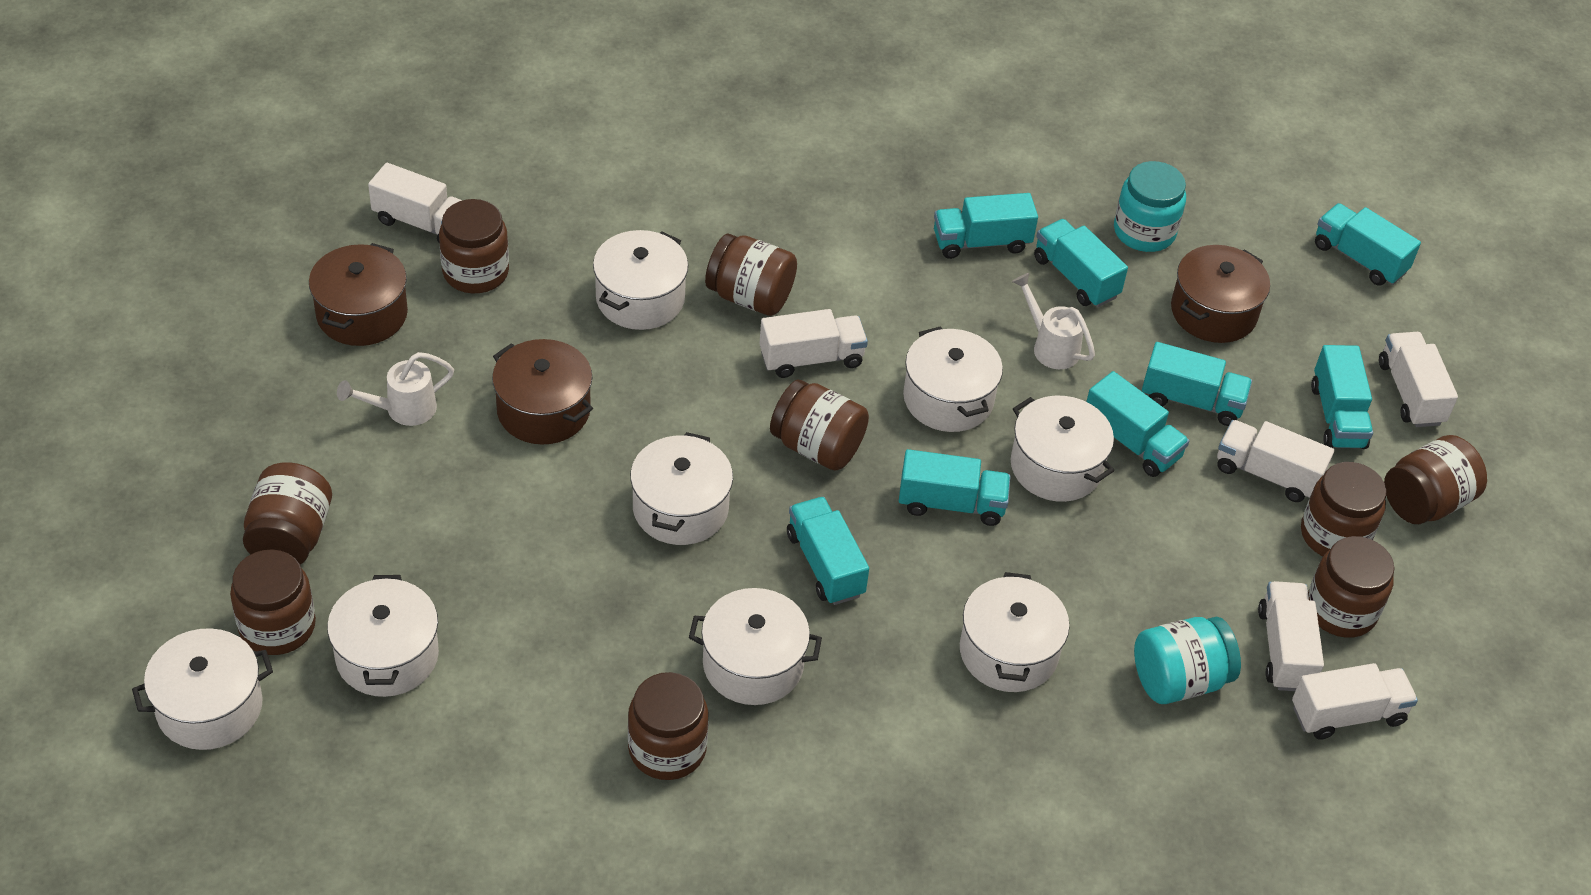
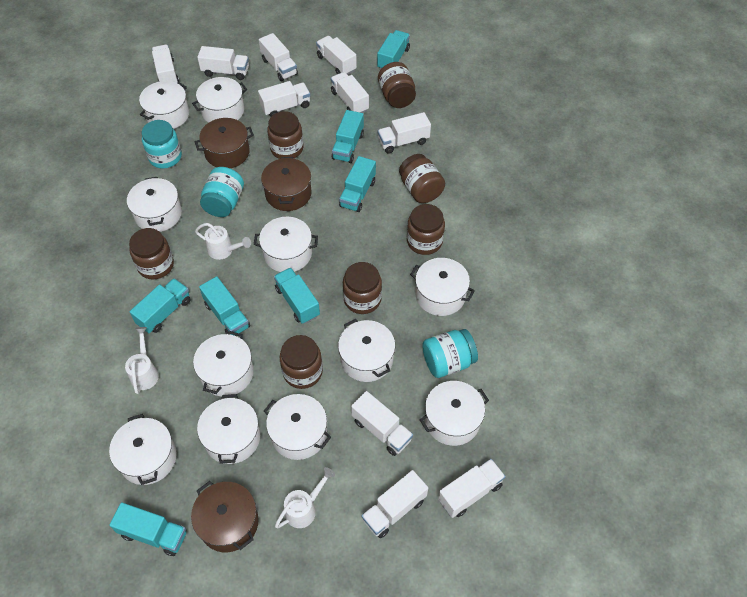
brown jar: [230,550,316,655] [243,462,332,564] [439,199,509,293] [628,672,709,780] [705,234,797,316] [770,380,869,471] [1301,462,1386,556] [1308,536,1394,638] [1384,435,1487,524] = 9 -> [129,228,174,279] [267,111,303,159] [280,335,323,389] [343,262,382,314] [378,62,416,108] [399,154,445,203] [407,204,445,255] = 7
turquoise jar: [1114,161,1186,252] [1134,617,1241,704] = 2 -> [142,120,182,169] [200,167,244,217] [422,329,478,378] = 3
turquoise truck: [787,497,869,605] [899,449,1011,526] [934,193,1038,259] [1034,219,1128,307] [1086,371,1190,477] [1142,342,1252,426] [1311,345,1373,449] [1315,203,1421,286] = 8 -> [109,502,187,556] [130,278,191,333] [199,276,250,336] [274,268,320,324] [332,110,364,163] [339,156,376,212] [377,30,410,70] = 7
white pot: [132,628,273,750] [327,575,439,697] [593,230,688,330] [630,432,733,545] [689,588,822,705] [903,326,1003,432] [960,572,1070,692] [1011,396,1114,502] = 8 -> [109,414,177,485] [127,177,182,232] [139,81,189,129] [192,77,247,123] [193,331,254,397] [197,394,260,464] [254,217,318,272] [264,394,331,460] [338,319,395,382] [410,258,475,316] [420,381,489,446] = 11
white truck: [368,163,462,244] [759,309,868,378] [1217,420,1334,502] [1258,581,1324,691] [1292,663,1418,740] [1379,332,1458,427] = 6 -> [152,45,179,83] [197,46,249,80] [258,81,310,117] [259,33,298,81] [316,36,357,75] [331,72,369,113] [351,391,413,456] [362,470,428,538] [378,112,431,154] [438,459,506,518] = 10
white watering can: [337,352,454,426] [1012,273,1095,369] = 2 -> [125,327,159,394] [195,223,251,260] [275,467,335,528] = 3

